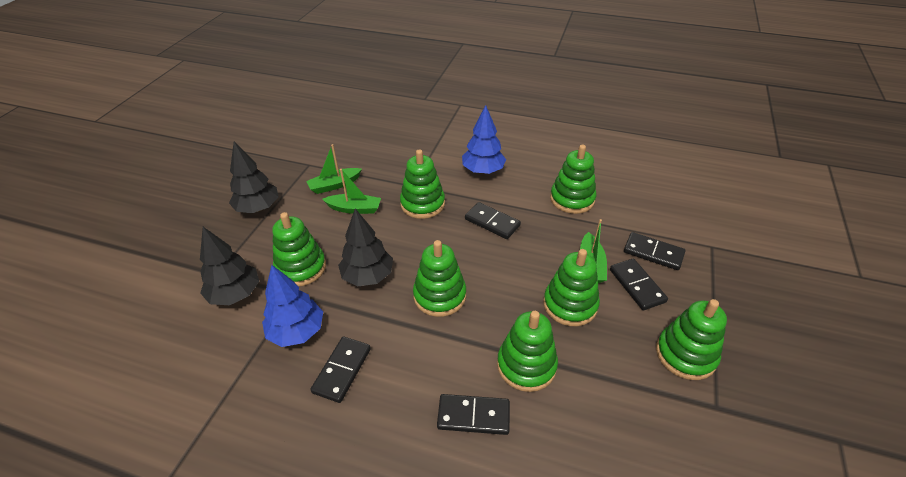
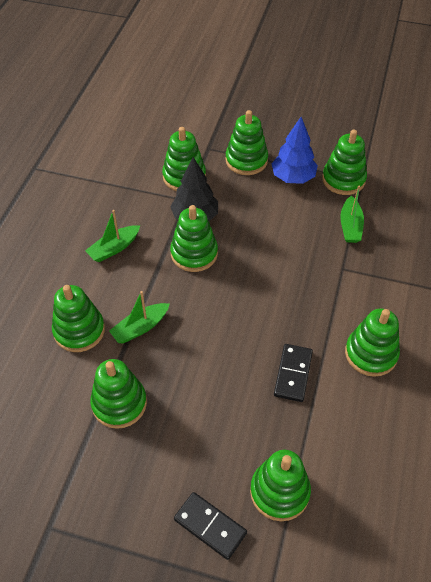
black domino: [310,337,371,403] [437,394,510,435] [465,202,521,239] [610,258,668,310] [624,232,686,270] = 5 -> [174,492,247,560] [274,344,313,402] = 2
black tree: [200,227,259,305] [229,142,279,213] [338,208,393,287] = 3 -> [170,157,218,221] = 1
blue tree: [262,265,323,347] [462,105,506,174] = 2 -> [271,117,318,184] = 1
green stacking toy: [272,212,326,287] [400,150,445,219] [413,240,466,317] [497,311,558,392] [543,249,600,326] [550,145,596,214] [656,299,727,380] = 7 -> [52,285,105,352] [90,359,147,429] [162,127,206,191] [170,205,218,272] [225,110,268,175] [250,450,311,521] [322,130,367,195] [345,308,400,377] = 8

